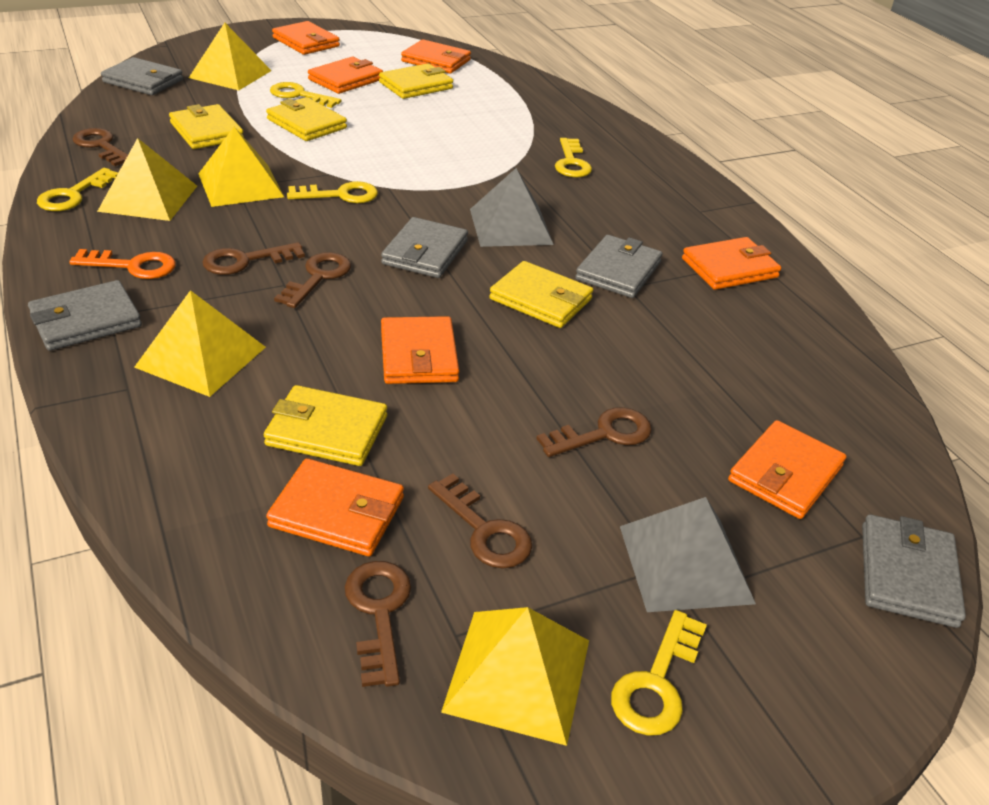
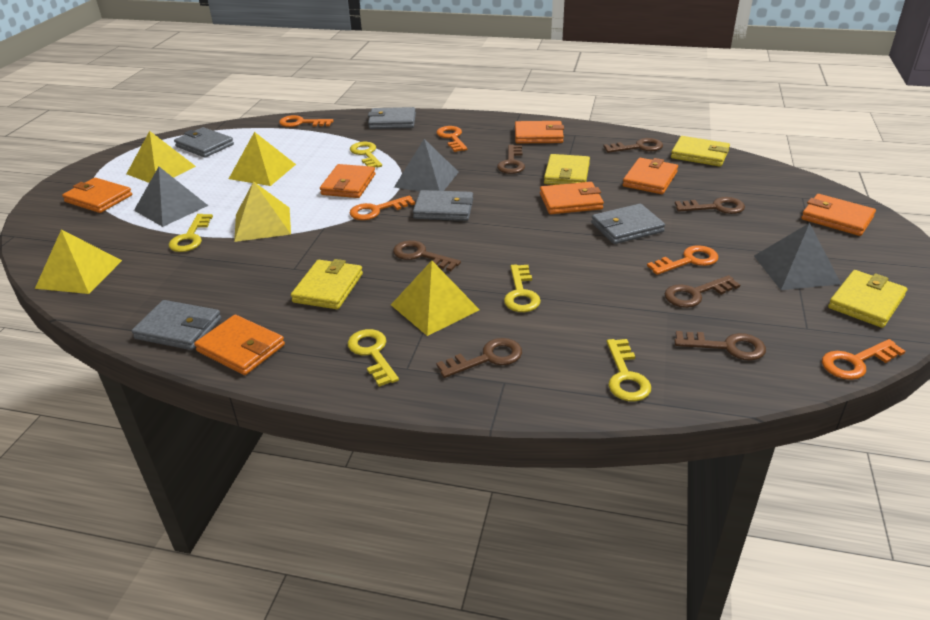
brown key: [73,128,128,166] [202,242,305,275] [274,252,351,308] [345,561,411,687] [428,473,532,569] [536,407,652,457] = 6 -> [393,240,461,271] [436,338,522,378] [497,145,525,174] [603,138,663,153] [665,275,740,308] [674,331,766,361] [675,197,745,214] = 7
grey pyramid: [470,168,554,247] [620,497,756,612] = 2 -> [134,167,208,227] [394,139,459,191] [754,223,841,290] = 3
orange key: [69,249,176,279] = 1 -> [279,115,333,127] [349,195,415,220] [437,126,467,152] [647,245,719,275] [822,339,906,380] = 5
yellow wallet: [169,104,244,149] [264,385,387,466] [266,97,347,141] [379,63,453,99] [489,261,593,328] = 5 -> [291,259,363,309] [544,154,590,185] [671,136,730,167] [828,270,907,328] = 4

